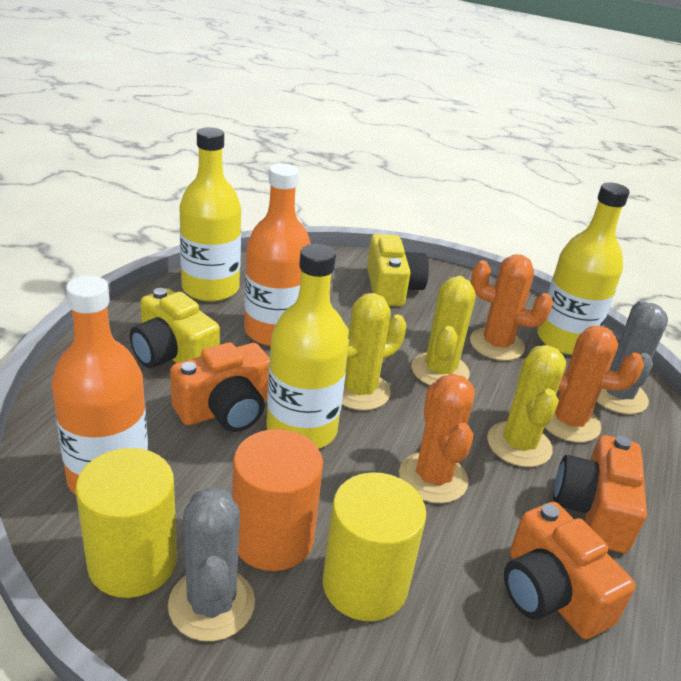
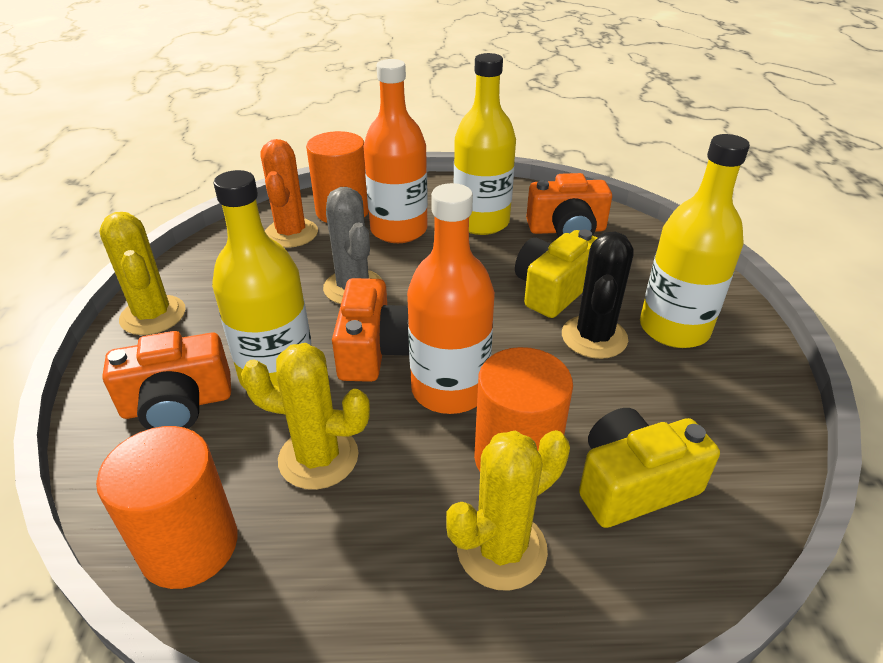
black cactus: none = 0 -> [562,232,634,359] = 1
grey cactus: [168,487,255,641] [597,301,668,414] = 2 -> [323,187,382,304] = 1
orange cactus: [399,374,475,504] [470,254,553,361] [544,326,644,443] = 3 -> [261,139,318,248] = 1
orange cylinder: [232,429,323,571] = 1 -> [96,426,238,589] [306,131,369,223] [474,347,573,472] = 3
yellow cylinder: [75,448,177,598] [323,472,426,621] = 2 -> none = 0

